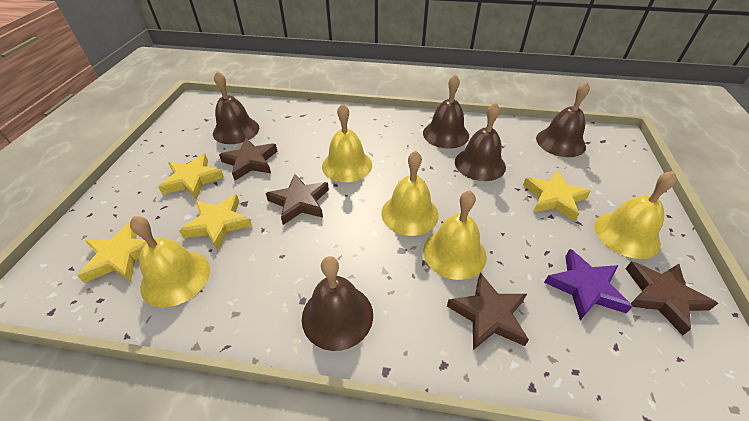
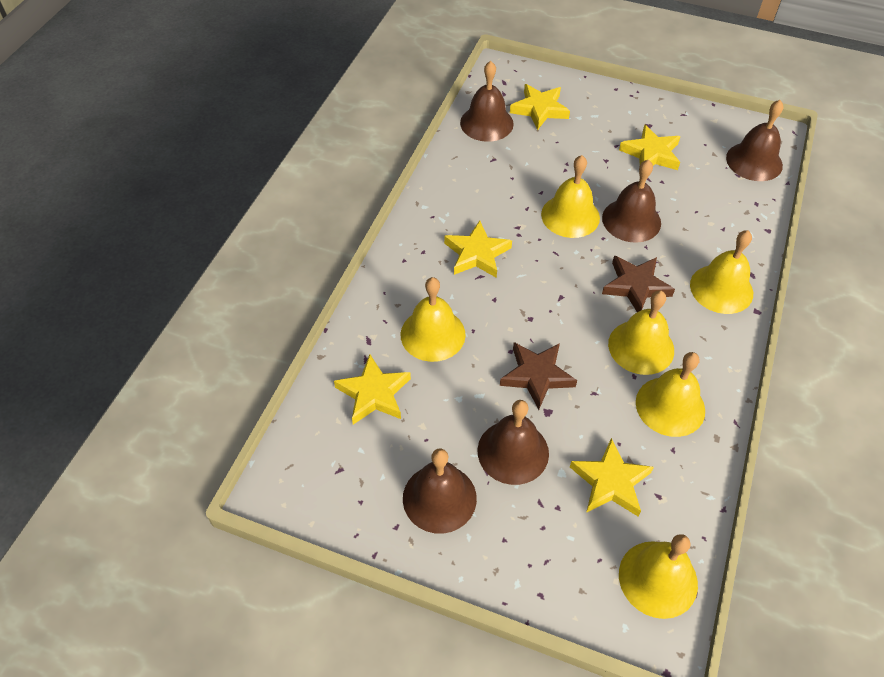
brown star: [219,138,277,180] [266,174,329,225] [447,272,529,350] [625,261,718,335] = 4 -> [500,342,577,410] [602,255,675,312] = 2
purple star: [544,249,633,320] = 1 -> none = 0
yellow bell: [130,216,210,307] [322,103,372,182] [381,151,439,236] [423,190,487,280] [594,171,677,259] = 5 -> [401,277,466,362] [541,155,600,238] [608,290,674,375] [619,534,698,619] [636,352,705,437] [690,230,753,314] = 6
yellow star: [77,222,147,283] [158,153,224,200] [179,194,252,251] [523,171,591,221] = 4 -> [334,354,411,425] [444,221,512,278] [510,84,570,130] [570,438,654,516] [619,124,681,170] = 5

